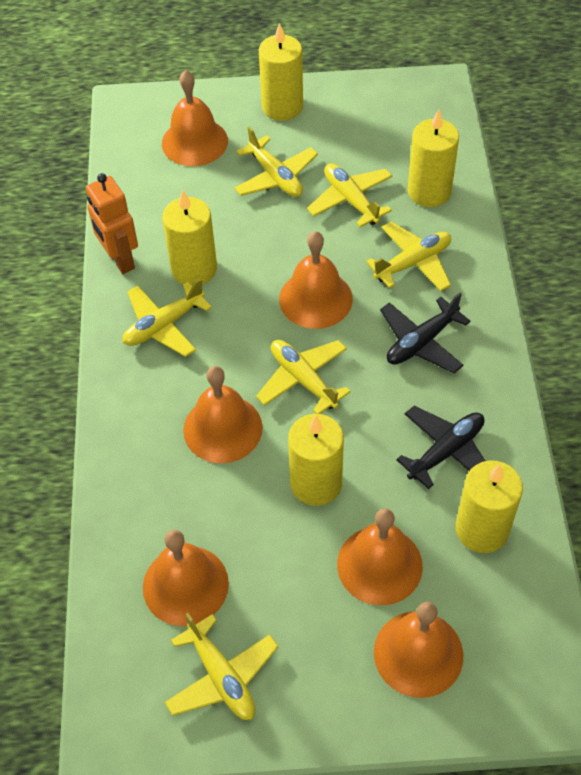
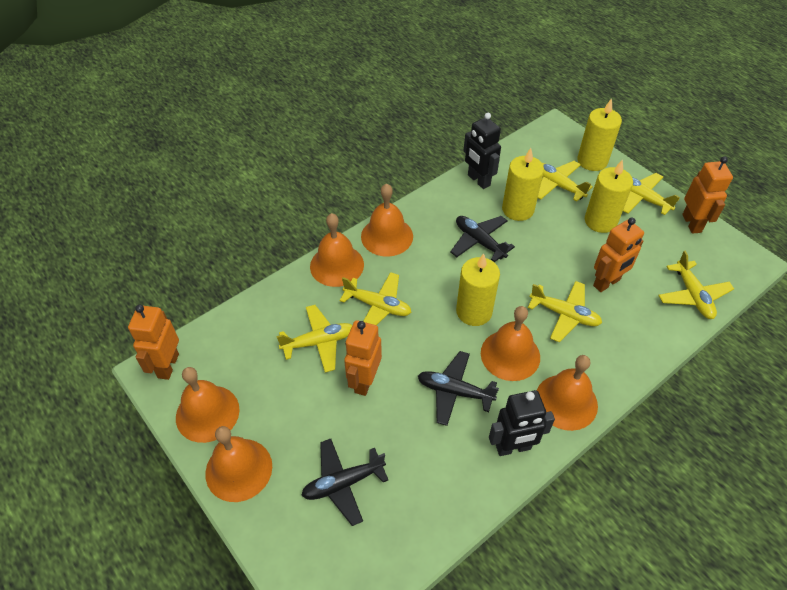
black plane: [380,293,471,373] [396,406,485,489] = 2 -> [301,439,388,526] [418,351,499,426] [450,216,515,262] = 3
black robot: none = 0 -> [463,113,501,189] [489,390,555,456] = 2
orange robot: [86,173,138,274] = 1 -> [128,305,179,380] [344,320,382,396] [593,217,644,292] [682,157,733,234] = 4
yellow candle: [162,190,217,286] [259,23,303,121] [288,414,344,506] [407,110,459,207] [456,460,523,553] = 5 -> [456,253,500,326] [502,148,544,221] [577,98,622,171] [585,159,633,233] = 4

